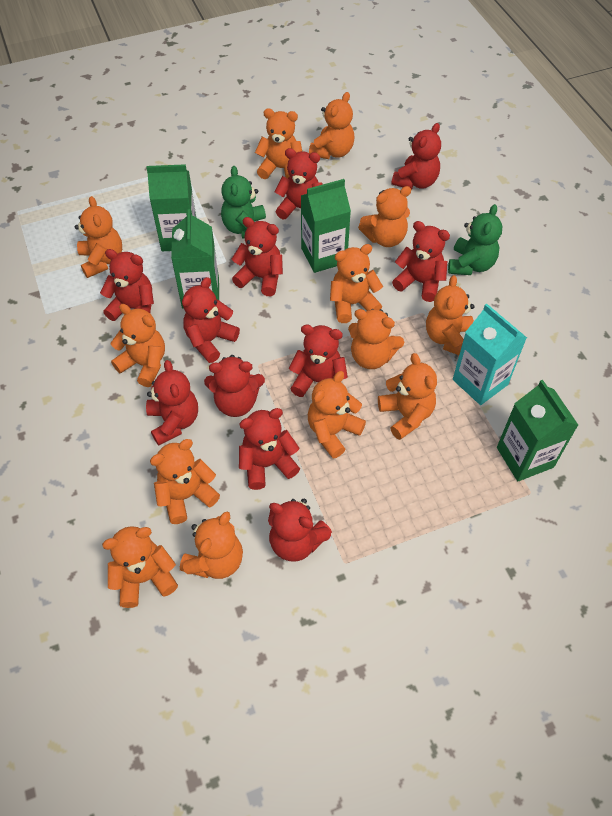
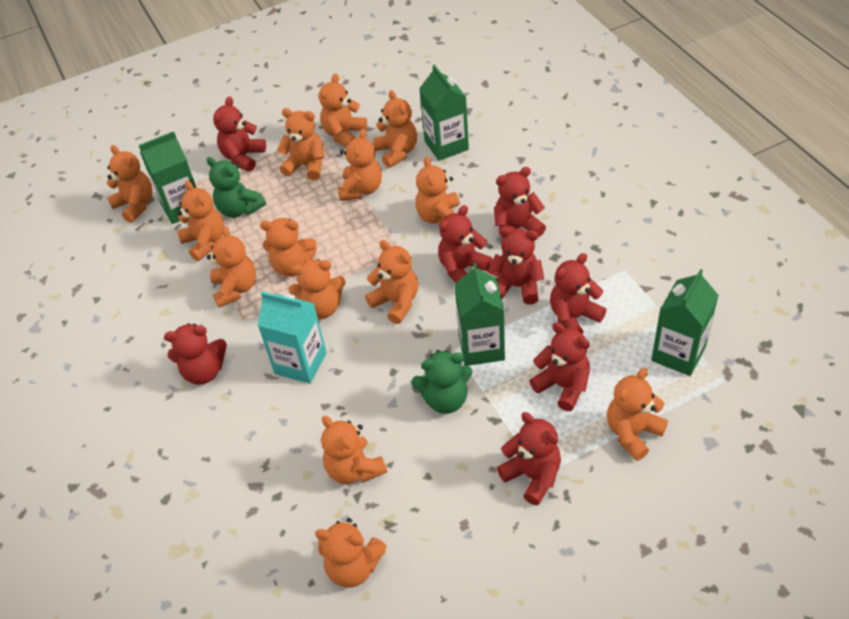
orange teddy bear: [75,196,122,278] [102,526,178,608] [111,304,165,387] [150,439,220,524] [180,511,243,579] [255,108,302,179] [308,371,366,459] [309,92,354,159] [330,244,383,323] [348,309,404,369] [358,186,411,247] [378,353,437,440] [426,275,475,355] = 13 -> [107,145,153,223] [177,181,224,261] [207,226,256,308] [260,218,317,277] [277,108,324,180] [289,259,346,319] [315,518,387,588] [319,73,367,147] [321,416,387,484] [338,129,382,201] [365,240,418,324] [373,90,417,168] [416,156,460,228] [607,368,668,461] = 14
red teddy bear: [100,249,154,321] [146,360,198,446] [182,277,240,363] [204,355,265,417] [232,217,283,296] [239,408,300,490] [268,499,332,562] [275,148,323,220] [289,325,348,397] [392,123,441,190] [392,221,450,302] = 11 -> [164,323,227,385] [213,96,266,172] [438,205,492,283] [487,227,544,305] [494,167,546,239] [497,412,561,505] [530,322,590,411] [550,253,607,334] = 8

